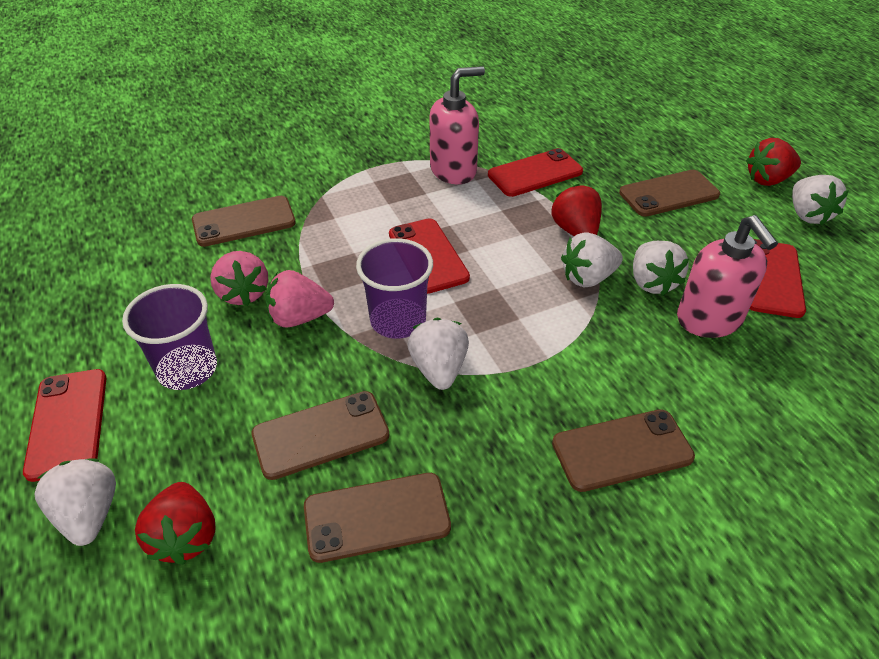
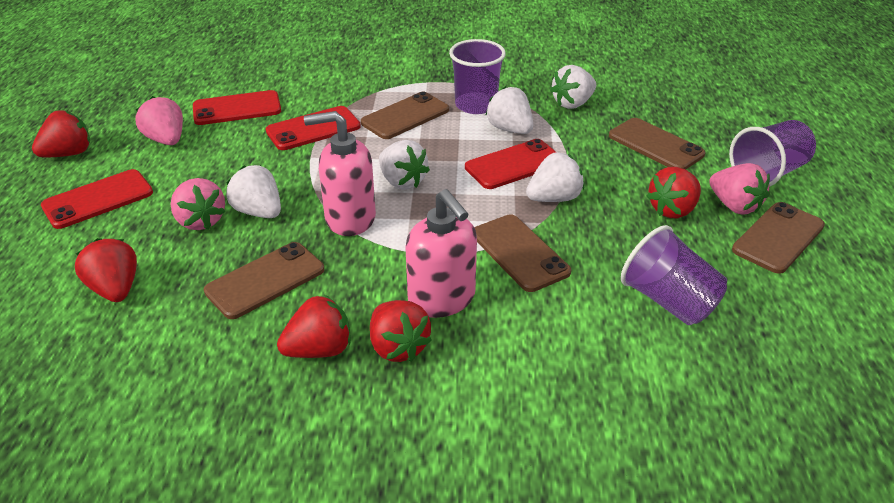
pink strawberry: [210,251,268,306] [265,270,334,328] = 2 -> [136,96,183,145] [171,178,225,230] [709,163,770,215] = 3
purple cup: [122,284,217,390] [356,238,433,339] = 2 -> [449,39,506,114] [621,225,727,325] [729,120,816,187] = 3
red strawberry: [135,482,216,565] [552,184,602,236] [746,138,801,186] = 3 -> [32,110,90,157] [75,238,137,302] [277,295,351,358] [370,300,432,362] [647,167,701,218] = 5

